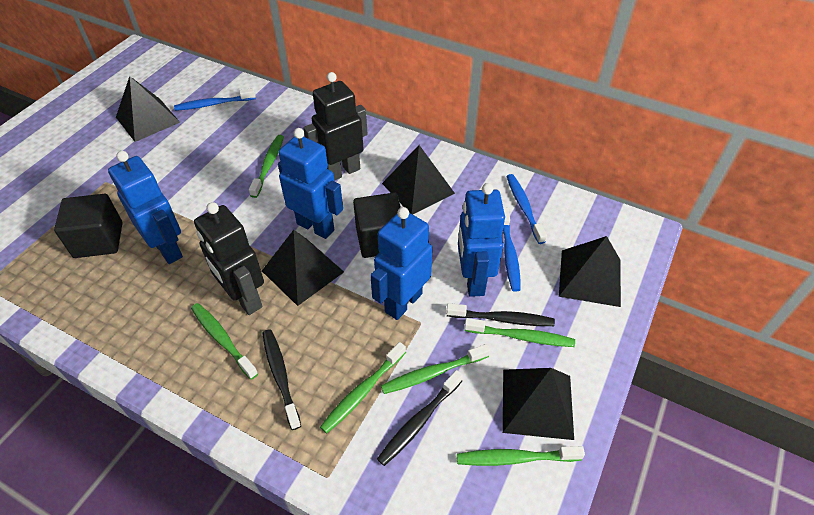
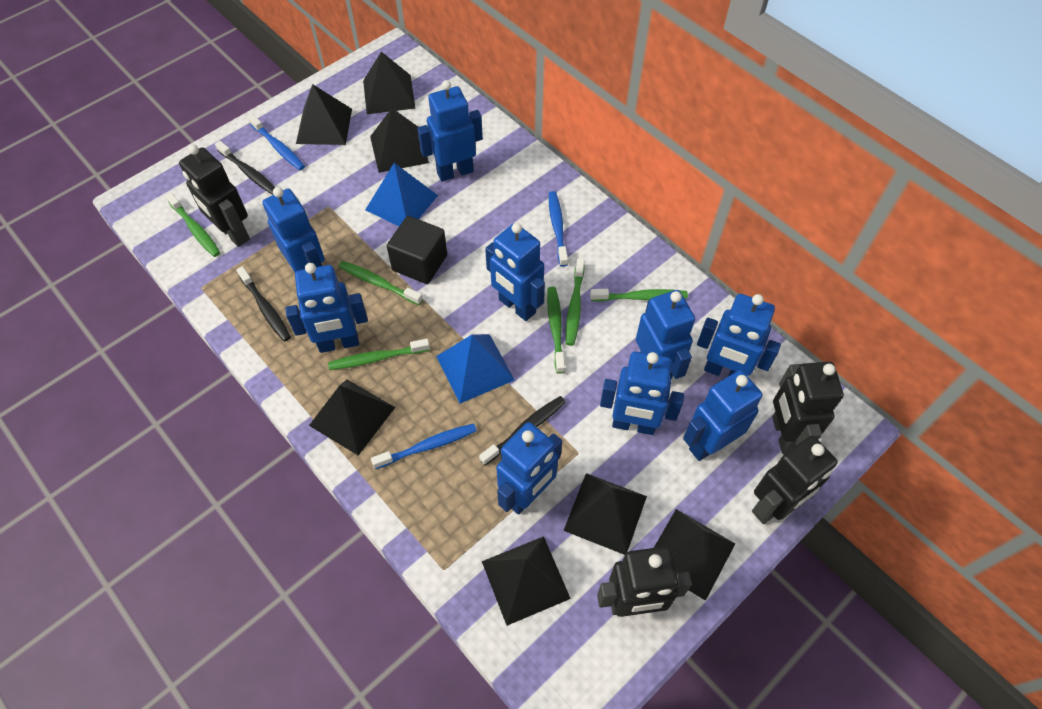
black cube: [54,194,123,258] [353,193,401,258] = 2 -> [387,216,447,284] = 1
black pyramid: [116,76,180,142] [262,230,344,306] [382,145,455,214] [503,368,574,440] [559,236,621,307] = 5 -> [296,84,352,145] [309,379,395,455] [363,52,415,114] [370,108,429,173] [482,536,571,626] [563,473,647,555] [654,509,735,601] = 7
black robot: [194,202,264,315] [303,72,368,181] = 2 -> [179,145,250,247] [597,546,692,617] [752,436,838,524] [772,362,844,454] = 4
blue pyramid: none = 0 -> [365,163,438,226] [436,334,514,404] = 2
blue robot: [108,151,183,264] [278,128,343,239] [370,207,433,320] [458,183,505,297] = 4 -> [262,187,325,272] [285,263,368,353] [417,80,483,182] [485,223,545,321] [496,422,562,515] [600,351,684,435] [636,290,695,380] [683,370,762,461] [697,294,781,376] = 9

